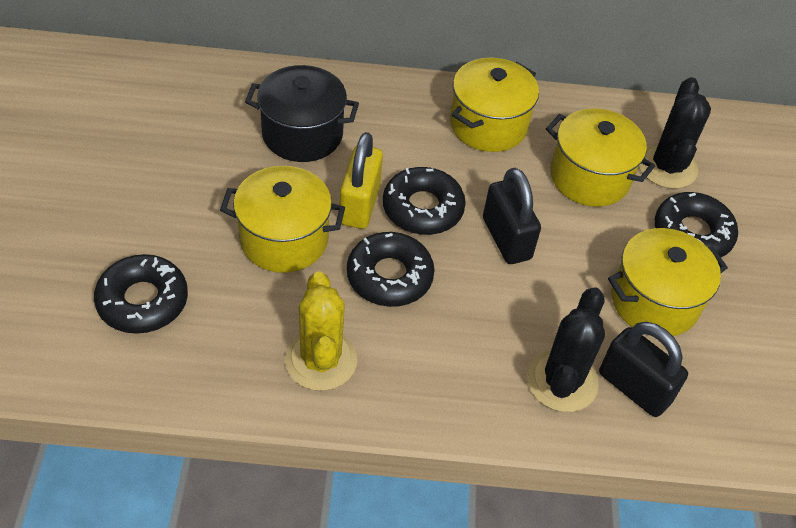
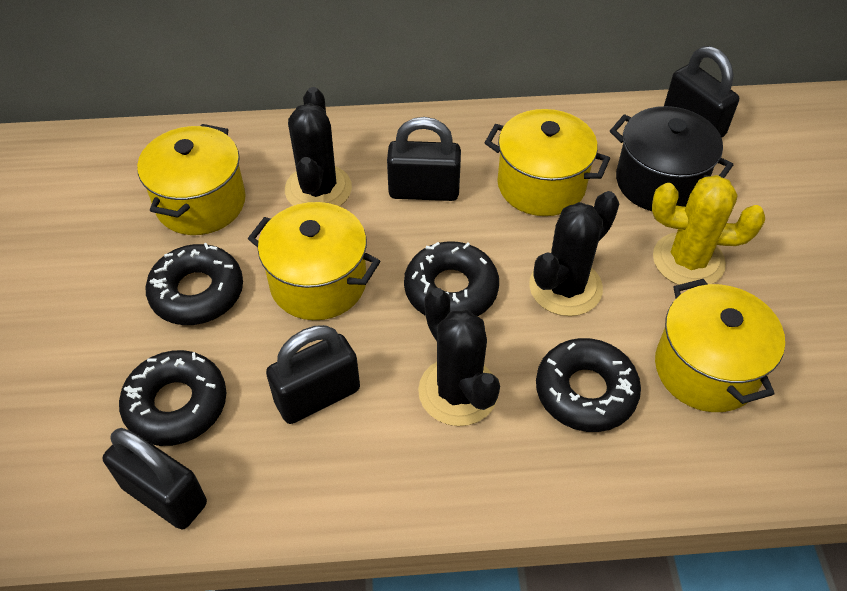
black cactus: [527,287,605,412] [639,77,711,189] = 2 -> [285,87,352,206] [418,288,500,426] [529,191,619,316] = 3
black padlock: [483,168,541,264] [599,322,688,417] = 2 -> [103,428,207,530] [266,325,360,424] [387,117,461,201] [664,46,739,138] = 4
yellow padlock: [340,132,383,229] = 1 -> none = 0

